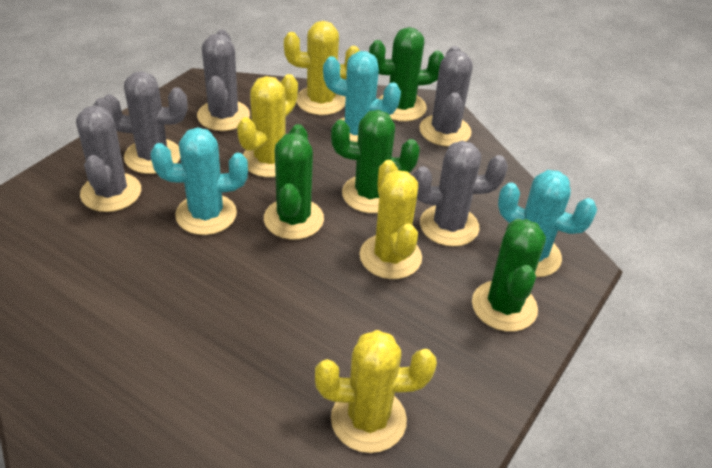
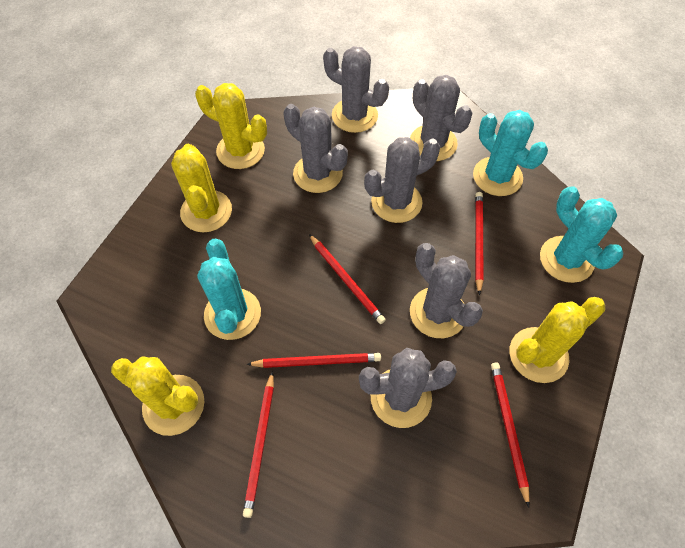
green cactus: [264,124,324,240] [331,110,420,213] [369,27,444,122] [472,219,546,332] = 4 -> none = 0
grey cactus: [76,98,141,212] [104,72,187,174] [197,30,250,131] [413,141,508,247] [419,46,473,147] = 5 -> [283,104,348,193] [323,46,389,133] [359,348,457,428] [364,137,440,223] [410,75,472,161] [410,243,483,338] = 6
red pencil: none = 0 -> [243,371,274,518] [247,353,381,368] [309,234,386,324] [475,192,484,295] [491,363,530,507] = 5

